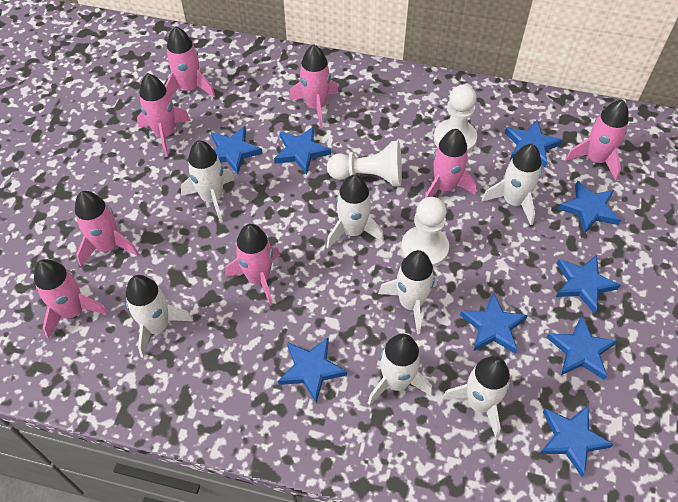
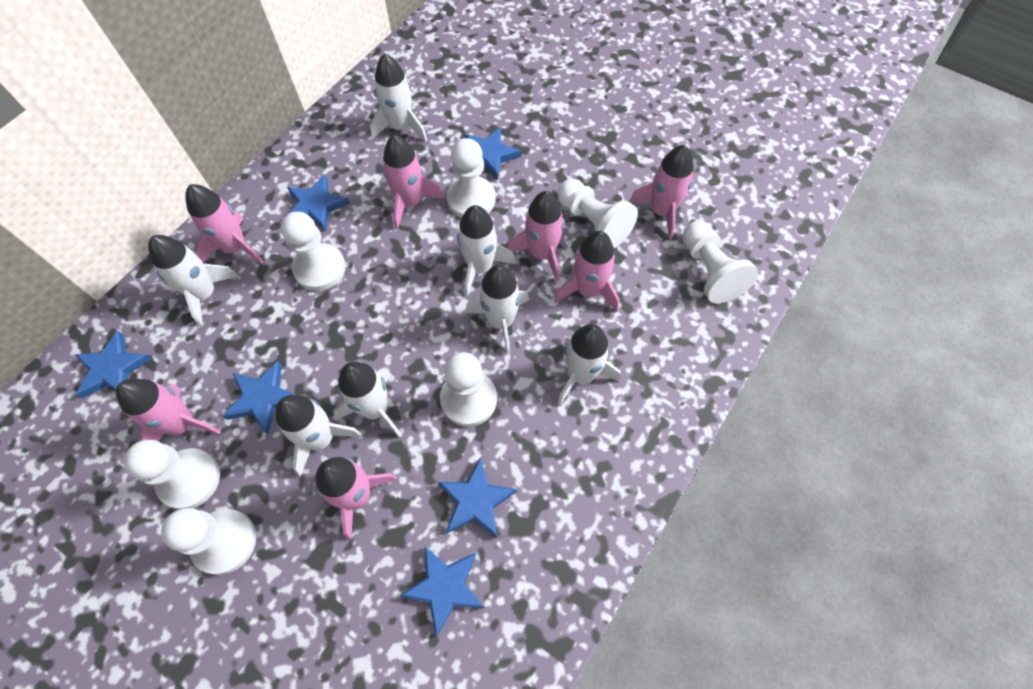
blue star: [211,126,263,174] [274,126,331,175] [278,337,347,403] [460,292,528,354] [505,120,563,167] [539,405,614,477] [547,316,617,380] [556,255,621,314] [558,181,621,234] = 9 -> [74,331,153,398] [222,361,295,434] [287,175,350,232] [400,547,484,636] [438,457,517,538] [464,127,522,180] = 6
pink rocket: [34,259,108,339] [75,191,139,266] [137,73,191,157] [165,26,215,98] [225,224,280,306] [289,44,338,128] [425,129,477,198] [565,100,629,181] = 8 -> [116,379,221,441] [185,184,263,264] [315,457,398,540] [383,135,444,229] [508,191,565,282] [554,231,620,312] [629,145,694,240] = 7
white pawn: [327,141,402,187] [401,197,449,268] [434,85,477,153] = 3 -> [124,440,220,509] [161,508,256,575] [281,212,346,291] [440,352,497,427] [447,138,496,218] [557,179,638,248] [682,220,758,304] = 7

